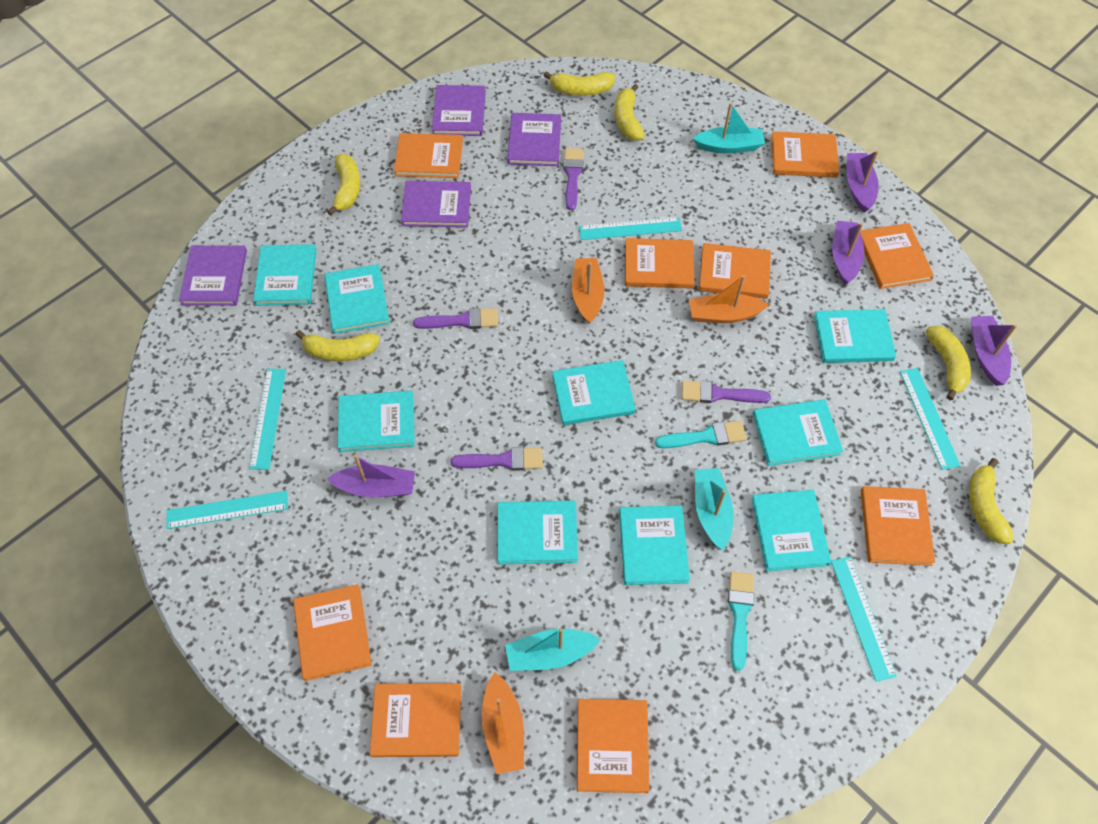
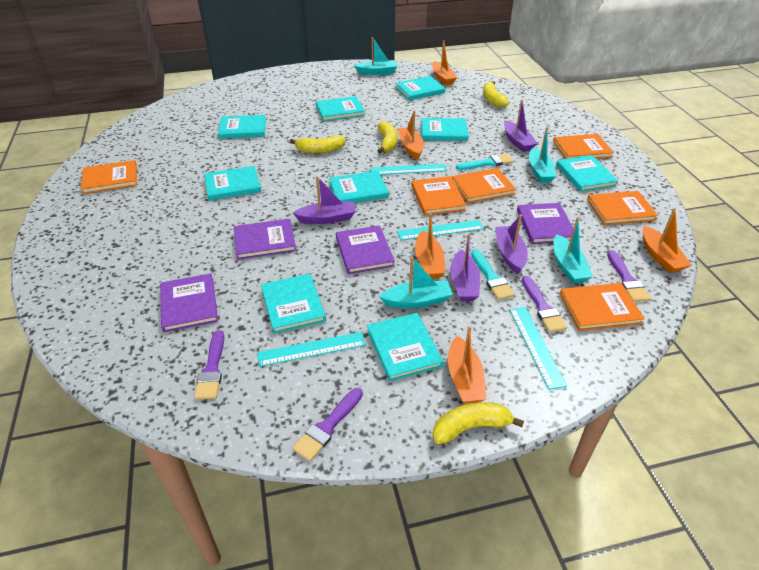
orange boat: [482,672,524,774] [572,258,604,324] [689,275,769,323] = 3 -> [398,110,424,160] [415,213,445,279] [432,40,457,85] [448,326,487,404] [642,208,692,273] = 5
orange book: [293,584,372,681] [370,683,461,757] [394,133,463,178] [577,699,649,793] [625,238,695,289] [699,243,771,299] [771,131,839,178] [860,223,934,289] [861,486,935,566] = 9 -> [81,160,137,194] [411,176,466,215] [452,168,516,203] [553,134,614,159] [560,283,645,331] [587,191,658,225] = 6
turquoise boat: [505,628,601,671] [693,103,765,154] [695,468,734,550] = 3 -> [354,37,398,75] [379,257,453,308] [529,127,557,183] [553,217,593,284] = 4
turquoise ruler: [166,491,288,529] [249,369,286,470] [579,217,682,240] [831,557,897,682] [900,368,961,470] = 5 -> [257,332,366,367] [370,164,447,175] [397,220,484,240] [509,307,567,390] = 4
yellow banana: [296,330,380,362] [327,154,361,216] [543,71,615,96] [614,84,645,141] [926,325,971,401] [969,458,1014,544] = 6 -> [290,135,345,153] [377,121,398,153] [433,402,524,444] [483,81,509,108] = 4

